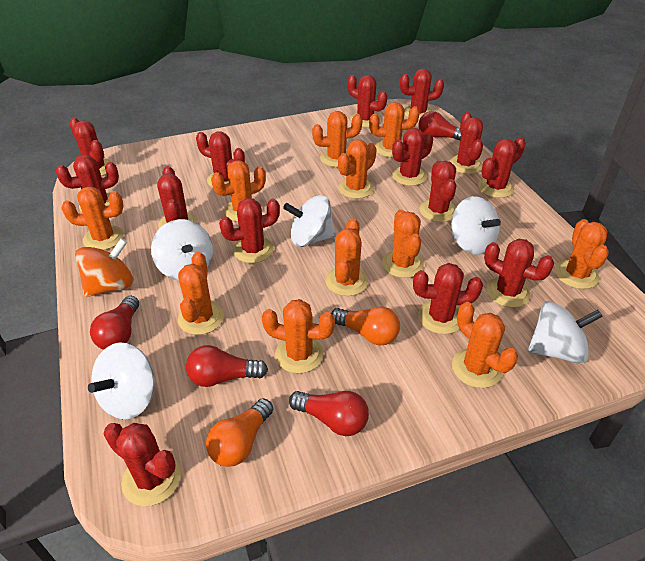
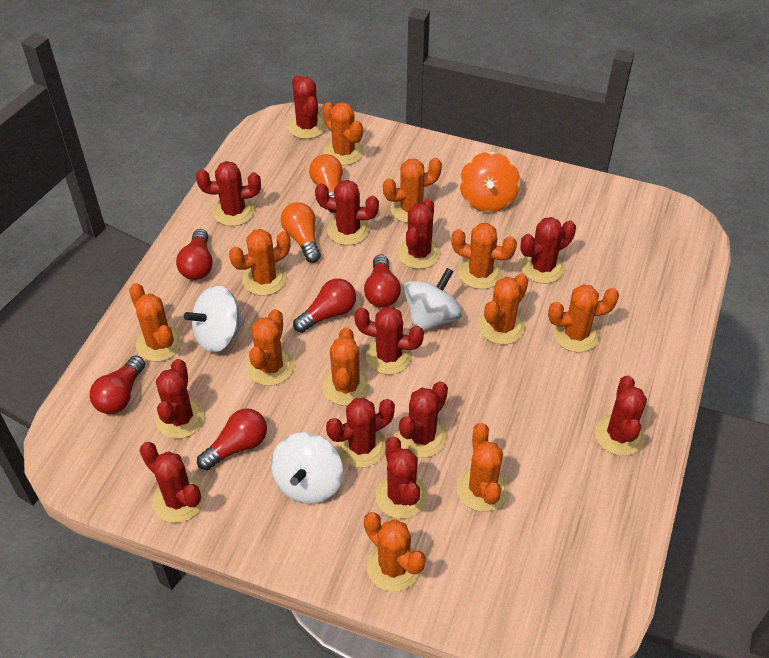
red cactus: [56,155,119,212] [69,118,113,176] [104,423,181,506] [157,166,197,228] [196,131,245,188] [219,198,280,263] [347,75,387,127] [392,128,433,186] [400,69,444,120] [413,263,483,334] [419,161,456,222] [449,112,483,174] [478,137,526,198] [484,239,554,308] = 14 -> [139,442,205,523] [156,359,205,439] [196,161,261,226] [288,75,327,139] [315,180,379,245] [326,398,395,468] [354,306,424,375] [376,437,428,519] [397,198,441,269] [397,381,448,458] [521,217,576,284] [595,376,647,456] = 12
red light bulb: [90,296,139,350] [186,345,268,387] [289,391,369,436] [418,111,461,140] = 4 -> [90,355,145,414] [176,229,213,280] [197,408,267,470] [293,279,356,333] [364,254,401,308] = 5
white spinning top: [88,342,155,420] [151,219,213,280] [283,195,336,247] [451,196,501,255] [528,301,603,364] = 5 -> [184,285,245,353] [271,432,343,504] [404,268,462,331] = 3

